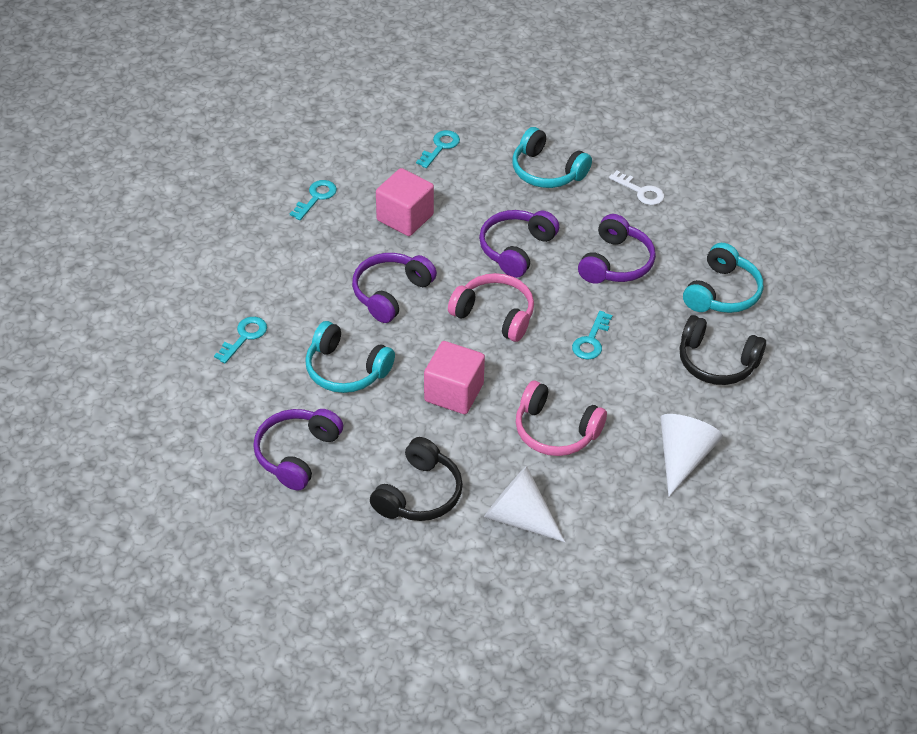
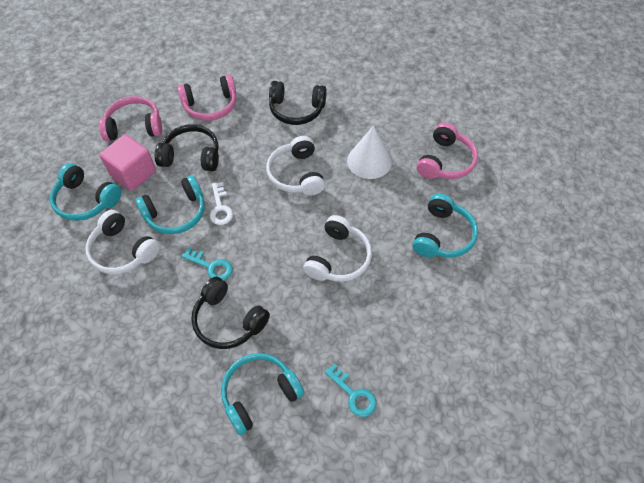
black headphones: [370,437,463,521] [680,315,766,385] = 2 -> [155,124,219,171] [191,277,270,349] [269,81,327,125] = 3
pink cube: [376,168,434,236] [424,341,485,414] = 2 -> [99,134,156,191] = 1
pink headphones: [448,273,534,342] [516,381,607,456] = 2 -> [99,96,162,141] [178,75,236,121] [417,123,478,179] = 3
purple headphones: [253,409,343,491] [352,253,437,323] [479,210,559,278] [578,214,656,284] = 4 -> none = 0
turquoise headphones: [305,321,395,393] [512,127,592,188] [683,243,763,313] = 3 -> [50,163,121,221] [135,175,205,234] [221,353,304,435] [413,194,478,257] = 4
turquoise key: [214,317,267,364] [290,180,337,220] [416,130,460,168] [572,311,613,360] = 4 -> [182,248,232,280] [325,363,377,417] = 2
white cone: [484,466,565,542] [661,414,723,497] = 2 -> [347,125,392,179] = 1
white headphones: none = 0 -> [85,210,160,274] [266,136,325,196] [303,215,372,282] = 3

